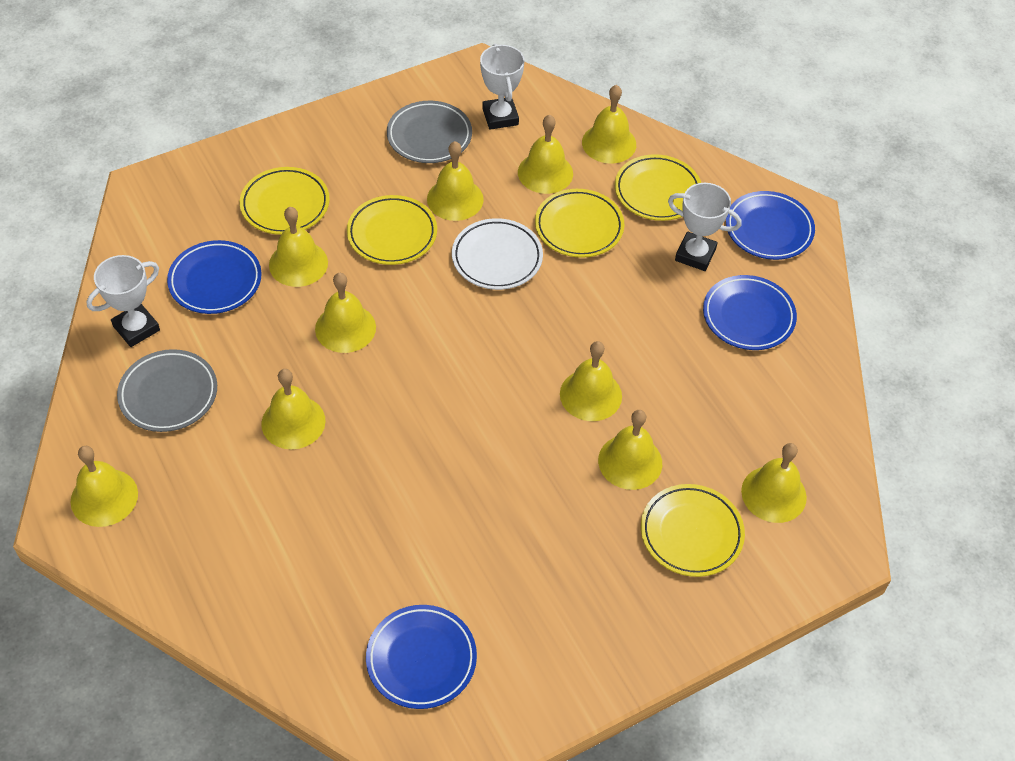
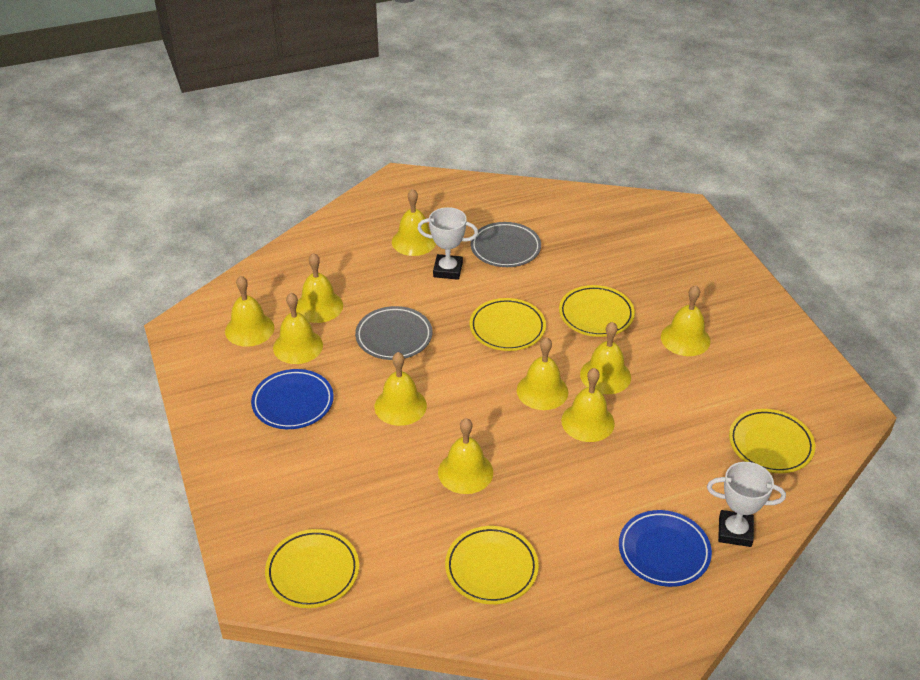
blue plate: [167,240,262,314] [366,605,477,709] [703,275,797,350] [726,191,815,260] = 4 -> [251,369,334,429] [619,510,712,587] = 2
white plate: [452,218,543,290] = 1 -> none = 0
white trophy: [87,255,160,347] [480,44,525,130] [668,183,742,271] = 3 -> [417,207,478,280] [707,462,786,547] = 2

